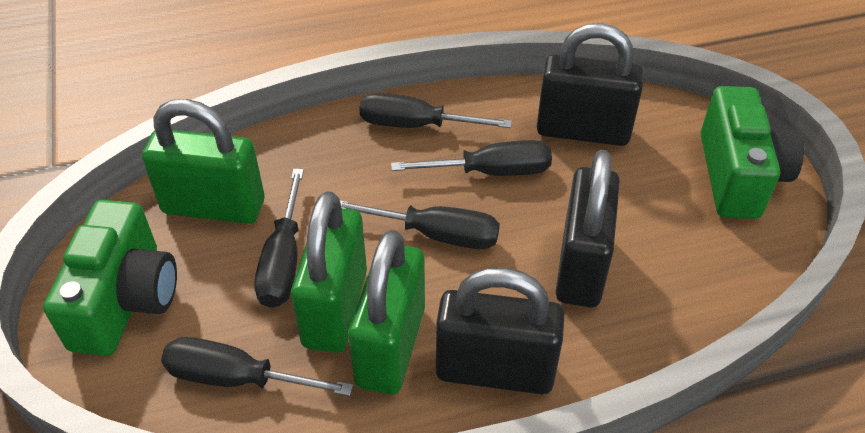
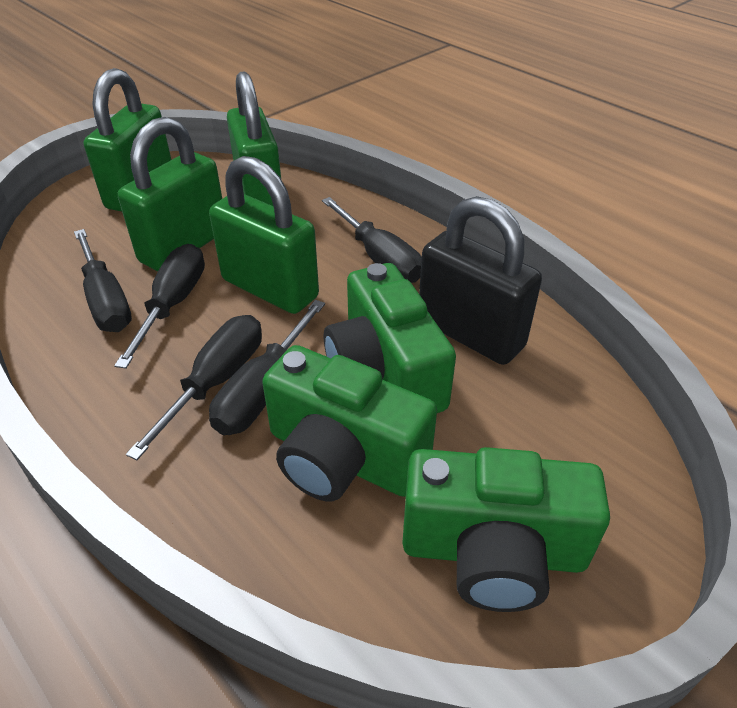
black padlock: [436,268,565,395] [537,23,643,146] [556,150,620,308] = 3 -> [419,196,542,365] = 1
green camera: [43,200,177,356] [701,86,804,219] = 2 -> [262,345,437,501] [324,263,456,413] [402,447,610,612] = 3
green padlock: [142,99,264,224] [291,191,367,353] [348,230,425,395] = 3 -> [84,68,172,211] [118,117,222,271] [209,156,319,314] [227,71,281,206] = 4

